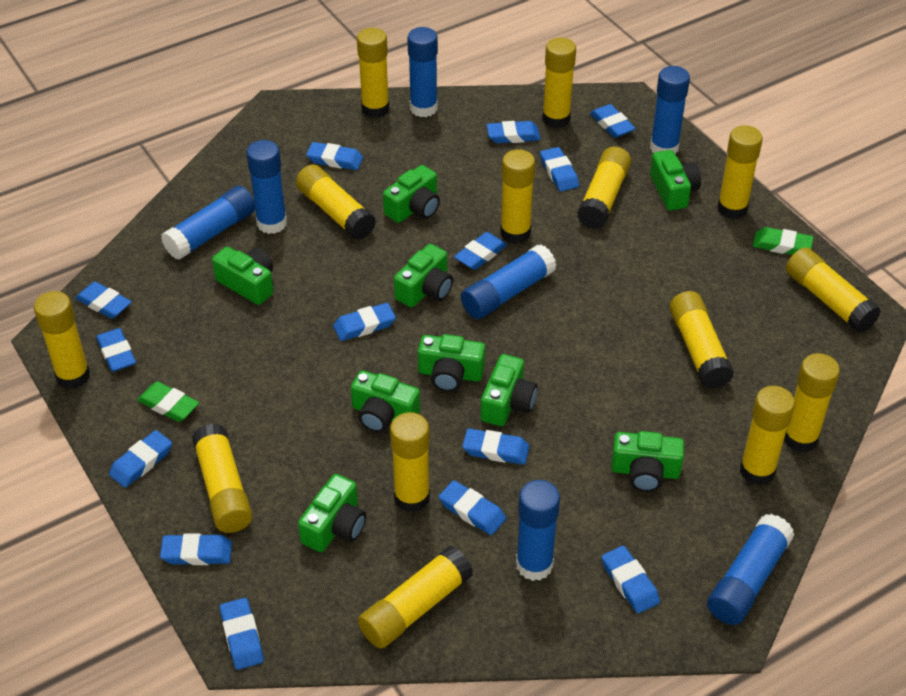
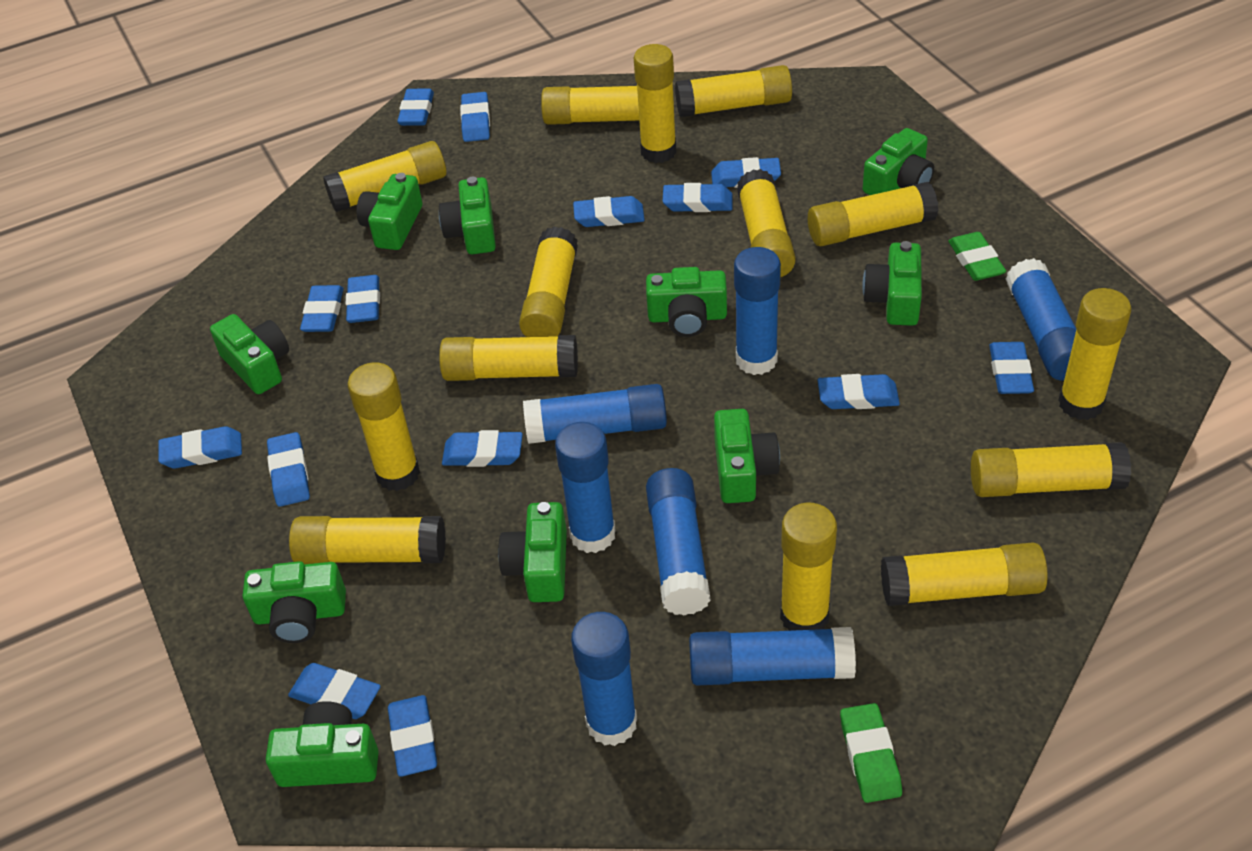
green camera: [212,247,273,305] [298,474,366,552] [351,370,420,433] [383,165,440,223] [394,244,453,307] [418,334,485,392] [481,354,537,426] [611,431,684,492] [650,150,701,210] = 9 -> [210,314,289,394] [243,561,346,643] [266,701,379,787] [357,173,422,250] [439,177,496,254] [498,502,567,602] [646,267,727,337] [714,409,780,503] [862,241,922,326] [863,128,934,195] = 10

